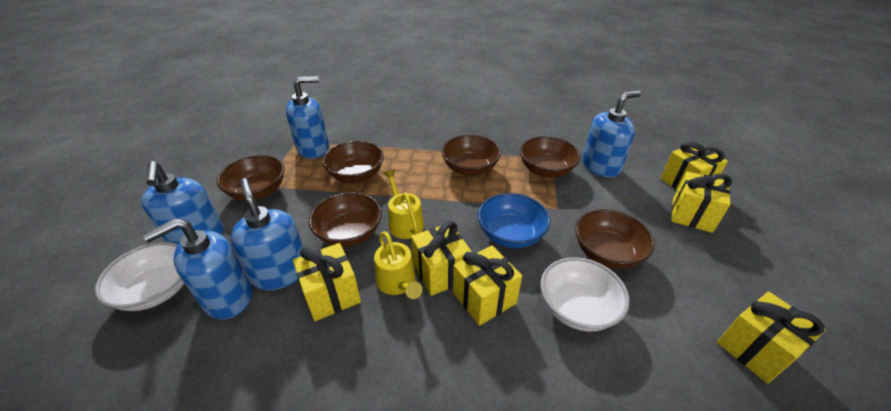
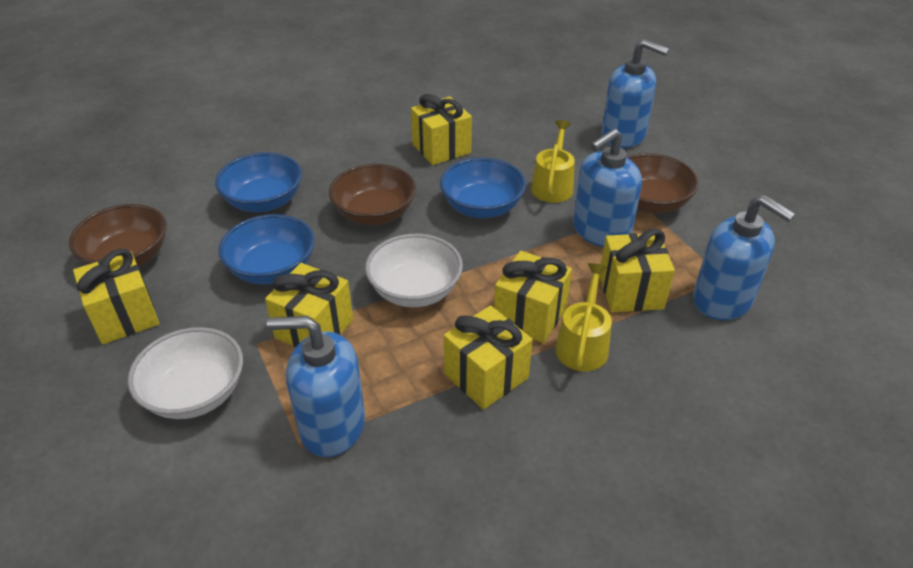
blue bowl: [478,193,550,248] = 1 -> [215,152,302,212] [218,214,315,285] [440,158,526,218] = 3
blue soap dispenser: [141,161,224,244] [143,218,252,320] [231,178,304,290] [286,76,329,159] [582,91,641,177] = 5 -> [267,316,365,457] [573,128,642,247] [601,39,669,148] [693,195,796,321] = 4
brown bowl: [217,155,285,201] [309,192,382,247] [322,141,384,183] [441,135,501,176] [520,136,581,178] [575,209,655,269] = 6 -> [69,204,167,267] [329,164,416,225] [627,153,699,213] = 3

